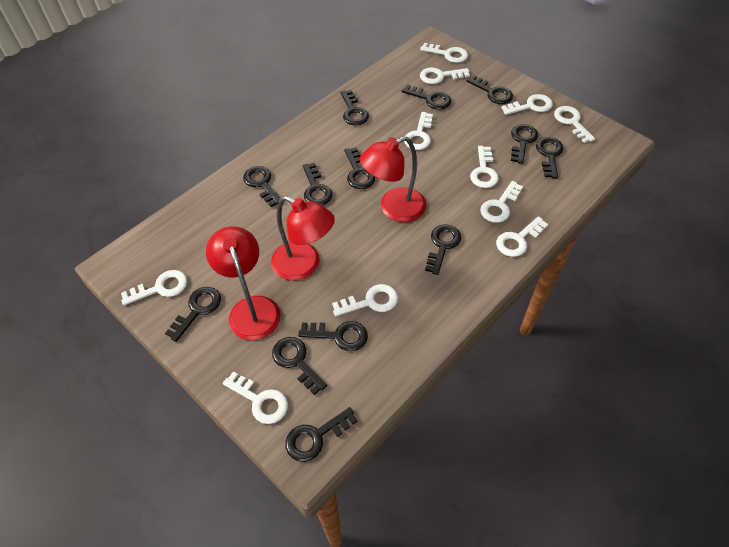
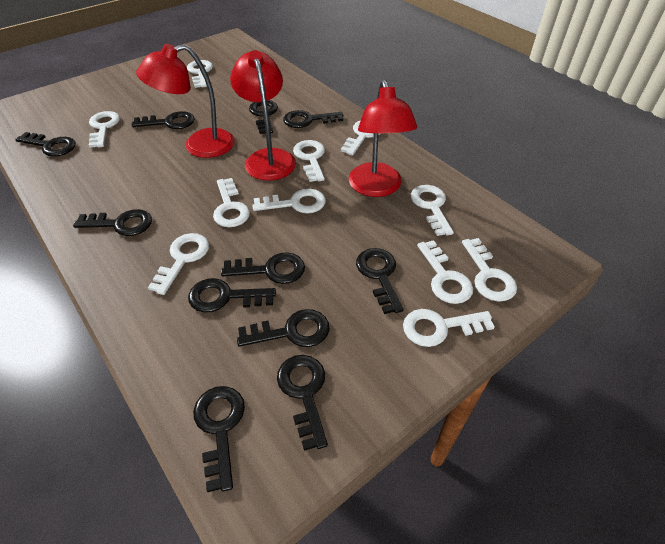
black key: [165,287,221,342] [243,166,281,207] [272,337,327,395] [285,407,358,462] [298,321,368,351] [303,163,332,205] [340,90,369,125] [344,147,375,189] [401,84,451,110] [425,224,461,275] [467,75,513,104] [511,124,538,164] [536,137,563,179] = 13 -> [15,132,76,157] [73,209,152,236] [132,111,195,129] [188,278,276,313] [193,386,245,492] [221,252,305,284] [237,309,330,347] [249,100,278,134] [277,355,328,451] [283,110,343,128] [356,248,403,314] = 11

